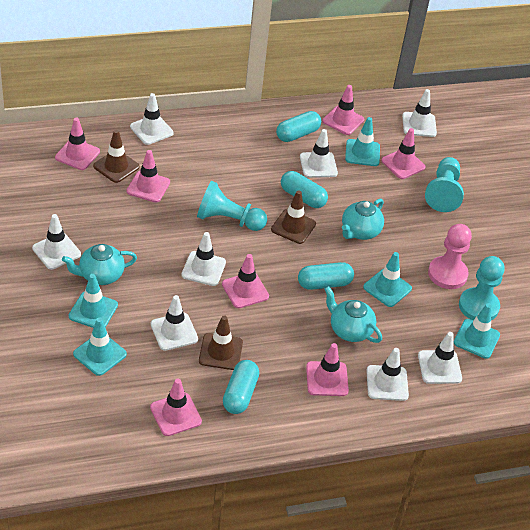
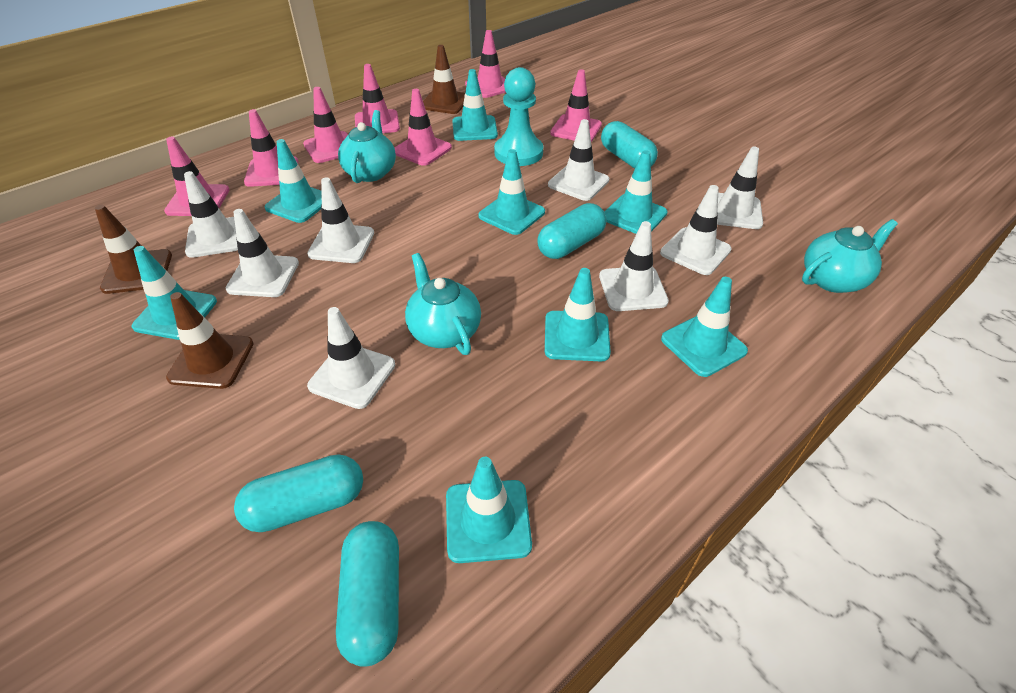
pink pawn: [428,224,472,289] = 1 -> none = 0
turquoise pawn: [197,181,267,231] [425,157,464,212] [459,256,504,320] = 3 -> [494,67,543,166] = 1
turquoise traffic cone: [69,274,118,328] [73,317,127,376] [345,117,380,166] [363,252,412,307] [454,303,500,359] = 5 -> [132,246,217,340] [265,139,322,223] [446,457,532,563] [452,69,498,141] [478,149,545,235] [545,268,611,361] [605,150,668,234] [661,277,748,377] = 8

